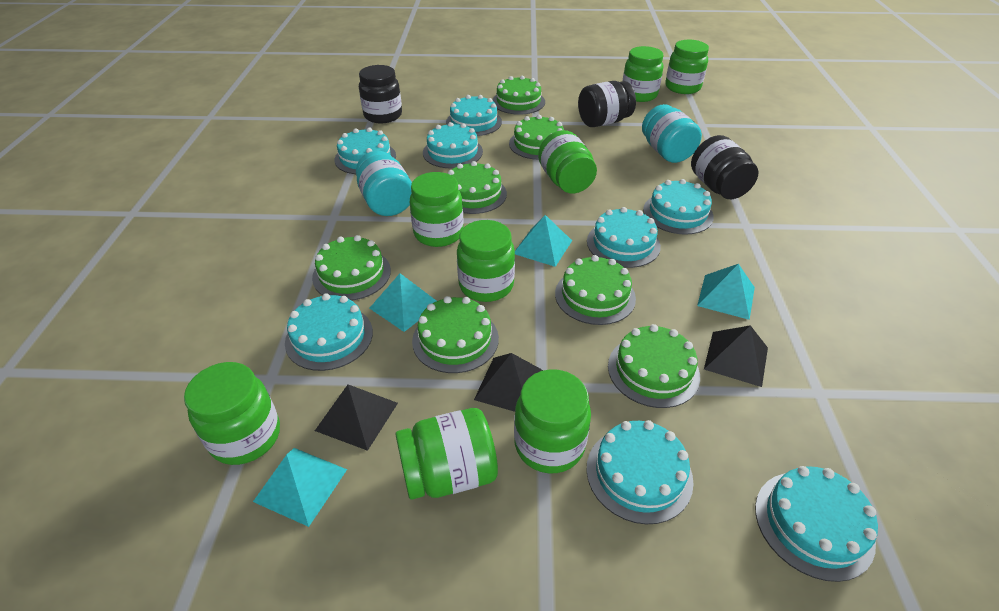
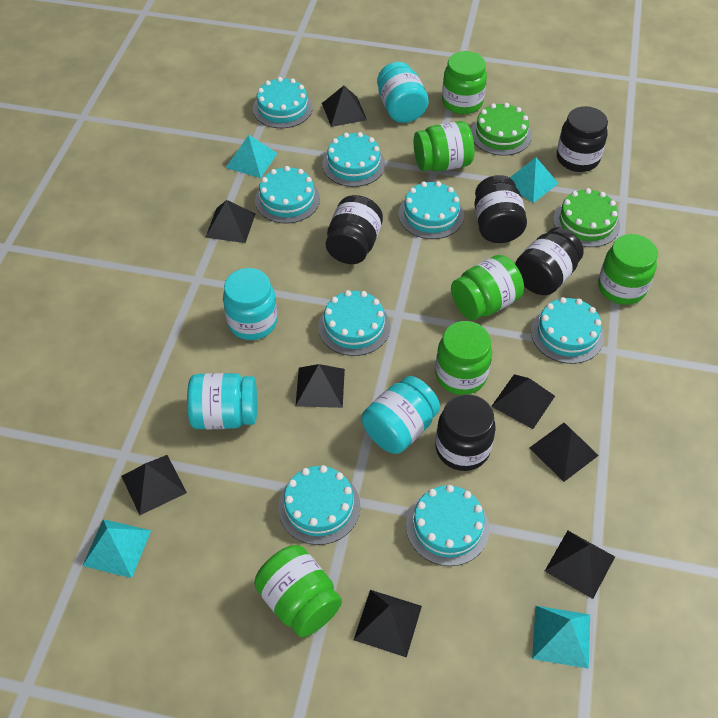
black jar: [359,65,402,123] [578,81,636,127] [691,135,759,199] = 3 -> [326,195,383,264] [435,394,496,471] [474,175,527,243] [515,227,584,295] [557,106,608,172] = 5
black pyramid: [315,384,398,451] [474,353,544,412] [704,325,768,387] = 3 -> [121,455,187,515] [205,200,256,243] [295,364,345,408] [322,86,367,127] [354,590,422,657] [491,374,555,429] [530,423,599,482] [545,531,615,599] = 8
green cake: [312,235,391,300] [412,296,499,373] [448,161,507,214] [492,76,545,115] [509,115,564,160] [555,255,636,325] [608,324,700,408] = 7 -> [471,103,532,156] [553,188,620,247] = 2
green jar: [184,362,280,465] [395,408,498,499] [410,172,464,247] [457,220,515,302] [514,369,591,473] [538,130,597,194] [623,46,664,102] [666,40,709,94] = 8 -> [254,545,342,637] [414,121,474,171] [435,321,492,395] [442,51,487,114] [451,255,524,320] [598,234,658,305] = 6
turquoise jar: [356,151,412,216] [642,104,702,163] = 2 -> [187,373,257,429] [223,268,278,340] [362,376,440,454] [377,62,429,123] = 4

